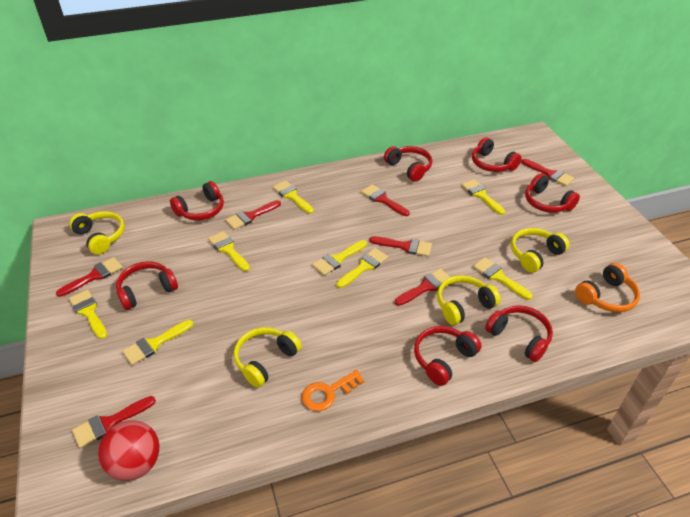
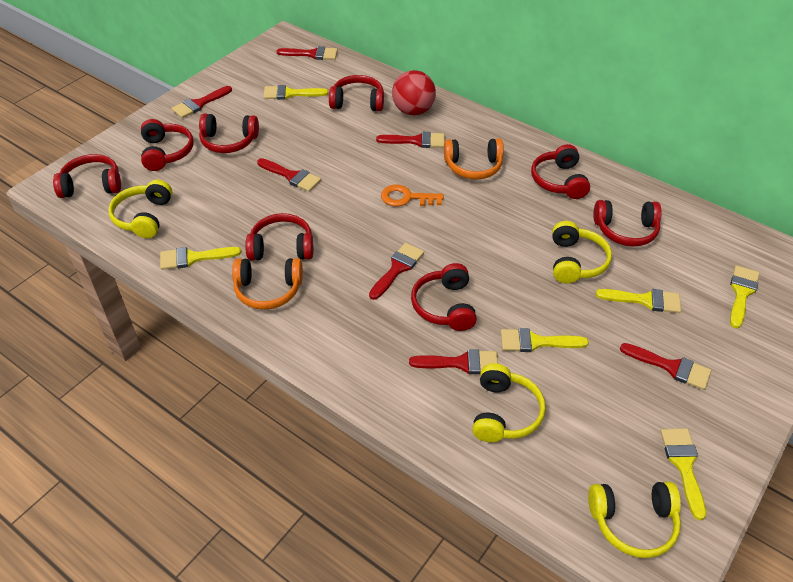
orange headphones: [575,263,640,312] = 1 -> [232,258,303,310] [444,139,504,179] = 2
red headphones: [116,261,178,310] [170,181,224,220] [384,146,432,182] [414,326,481,386] [472,137,521,172] [485,305,553,362] [525,174,580,213] = 7 -> [53,154,121,198] [141,119,194,171] [199,114,259,153] [245,213,313,261] [329,75,384,111] [411,263,477,331] [531,144,590,199] [593,200,662,246] = 8
yellow brush: [69,290,107,339] [122,320,194,365] [208,231,250,271] [273,181,314,214] [312,240,367,275] [336,248,388,288] [461,179,505,215] [473,257,533,300] = 8 -> [160,247,241,270] [263,85,329,100] [501,328,589,352] [596,289,681,313] [661,428,706,520] [730,265,759,329] = 6

